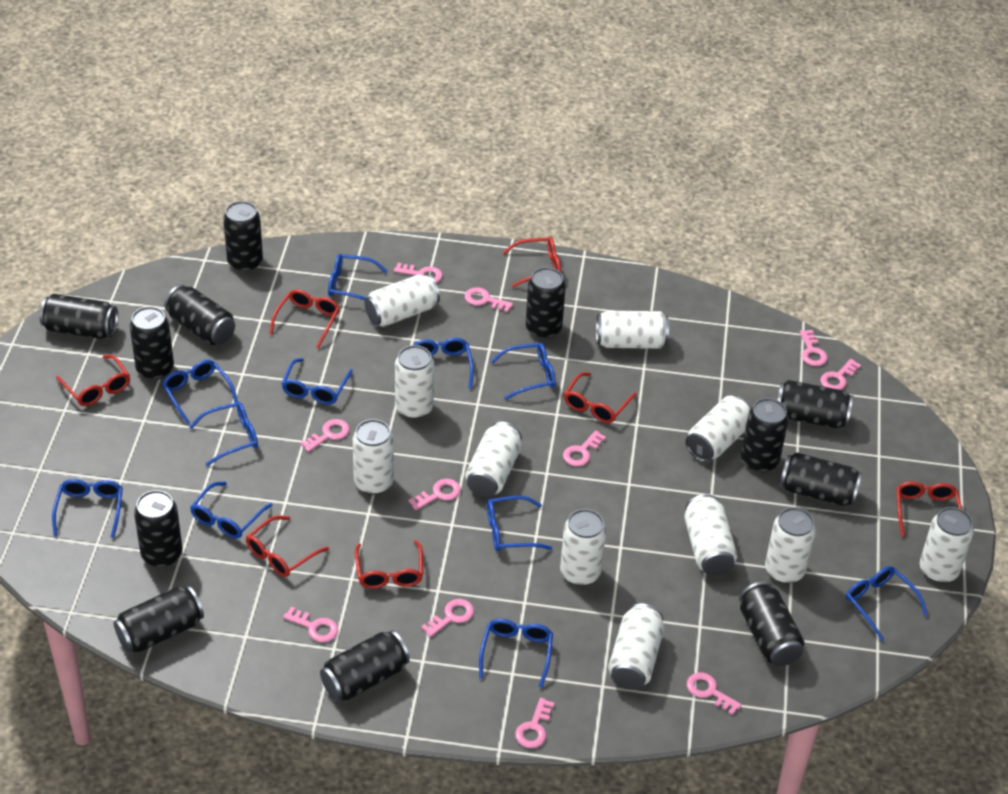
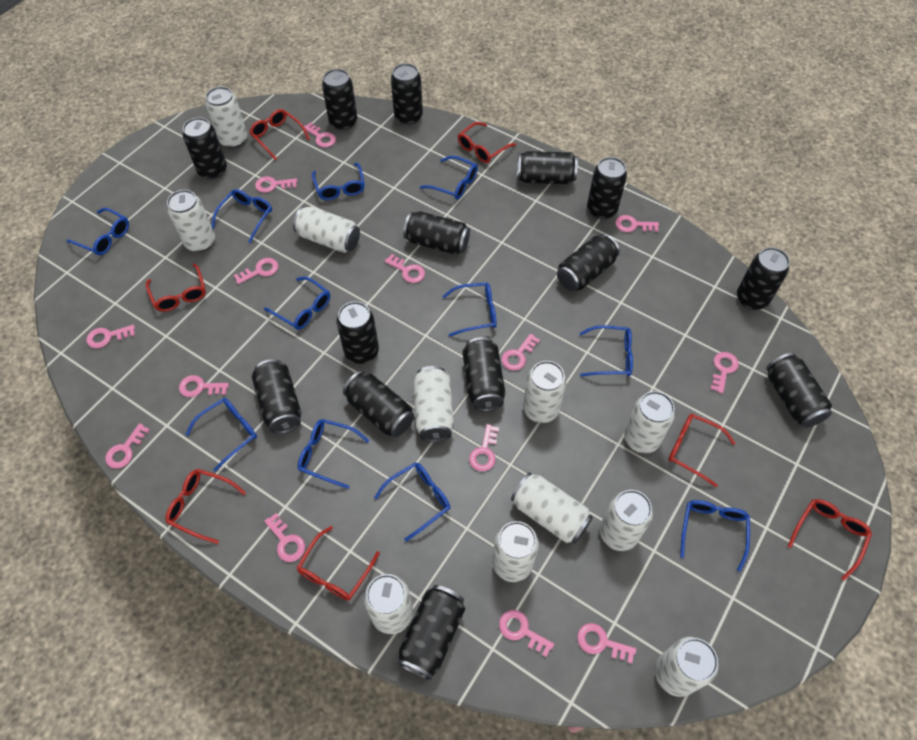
black can: [39,294,118,339] [114,585,204,653] [130,306,174,380] [134,490,183,568] [164,285,235,345] [223,201,263,272] [320,630,410,701] [526,267,566,339] [739,581,805,666] [741,398,788,473] [777,380,853,428] [780,452,862,506] = 12 -> [183,117,227,180] [252,359,301,434] [322,69,357,131] [336,301,379,364] [343,371,414,437] [391,63,423,125] [397,585,465,680] [403,211,470,255] [462,337,506,412] [517,151,578,184] [557,234,620,291] [587,157,627,220] [737,247,790,310] [766,353,832,428] = 14
pink key: [283,607,338,642] [300,419,350,452] [394,263,442,283] [409,479,461,510] [421,599,474,637] [465,287,513,312] [515,698,554,748] [563,430,606,466] [687,672,742,715] [800,330,828,366] [820,359,861,390] = 11 -> [87,325,135,348] [105,423,150,469] [179,375,229,397] [234,258,278,284] [255,176,297,193] [264,513,305,562] [304,122,336,147] [385,254,425,283] [469,424,499,471] [499,610,554,657] [501,333,540,371] [577,623,636,664] [615,215,659,232] [710,352,739,393] = 14

